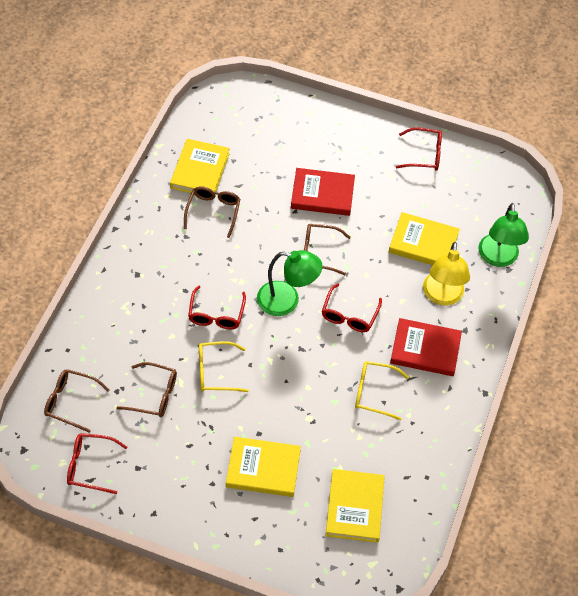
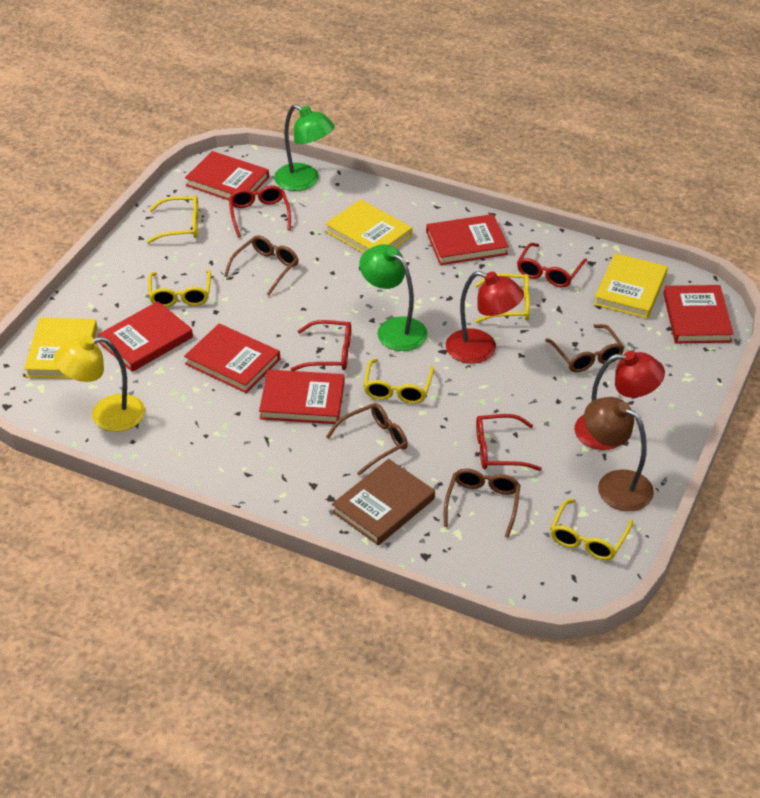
brown book: none = 0 -> [332,459,435,545] = 1
brown lamp: none = 0 -> [584,397,654,511] = 1
red book: [291,168,355,216] [390,318,462,376] = 2 -> [97,301,193,372] [184,324,280,393] [185,151,269,200] [259,370,345,424] [426,214,509,265] [663,285,734,343] = 6
red lamp: none = 0 -> [446,271,524,364] [574,351,665,450] = 2
yellow book: [170,139,230,193] [226,437,301,497] [325,469,385,543] [389,212,460,265] = 4 -> [24,317,97,379] [325,199,412,253] [594,253,668,319] = 3
yellow glasses: [199,341,248,392] [355,361,409,421] = 2 -> [146,196,199,244] [148,270,211,307] [363,359,434,404] [475,273,530,323] [550,499,633,560] = 5

